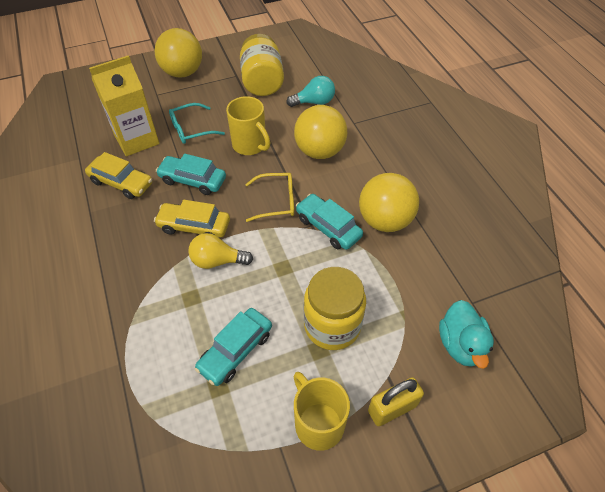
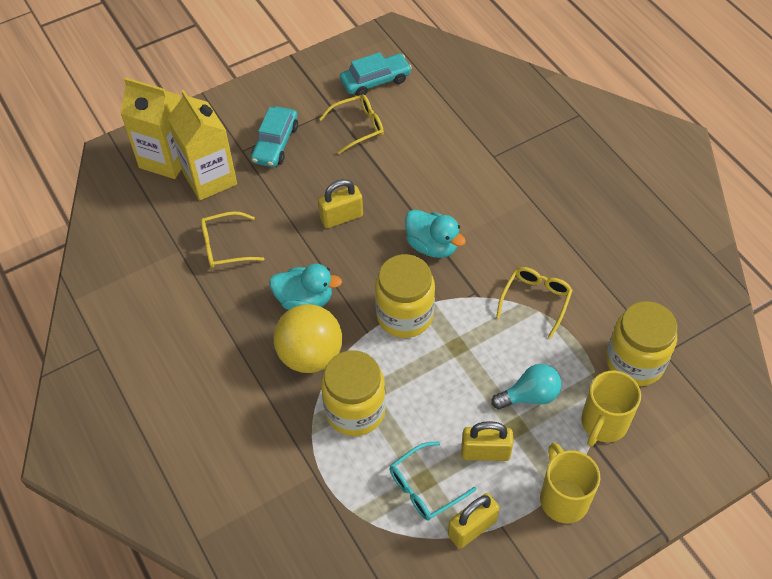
turquoise car: [156,154,226,195] [195,308,272,386] [296,194,363,250] = 3 -> [251,106,298,167] [340,52,412,96] = 2
turquoise duck: [439,300,494,369] = 1 -> [269,264,342,310] [405,209,466,258] = 2
yellow ball: [154,28,202,78] [294,105,347,159] [359,173,419,232] = 3 -> [273,304,342,373] = 1
yellow car: [85,152,152,199] [154,200,230,237] = 2 -> none = 0
yellow carton: [89,55,159,156] = 1 -> [120,77,182,179] [167,90,237,200] = 2
yellow glasses: [246,173,294,222] = 1 -> [201,211,264,268] [319,95,384,154] [496,267,573,338] = 3
yellow jar: [240,34,284,96] [304,267,366,350] = 2 -> [321,350,386,436] [375,254,435,338] [606,301,677,387] = 3
yellow light bulb: [188,233,253,269] = 1 -> none = 0
yellow padlock: [368,377,424,426] = 1 -> [318,179,363,228] [448,493,500,549] [461,421,513,461] = 3

